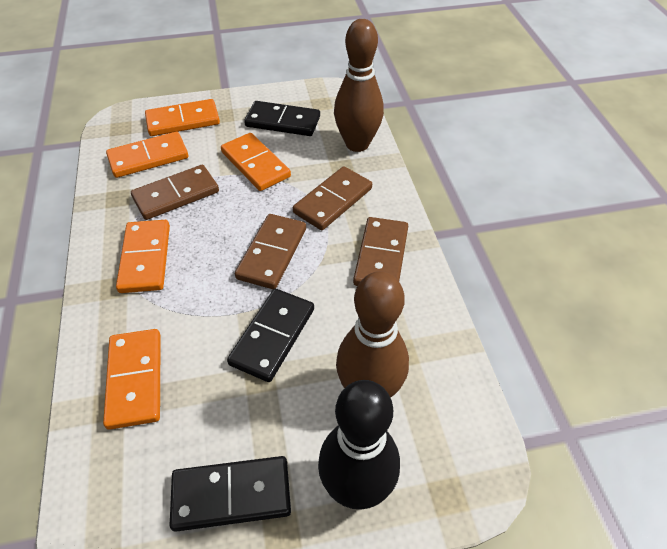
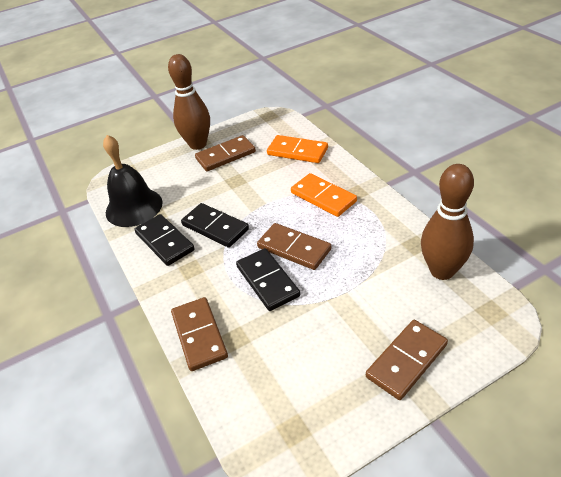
black bell: none = 0 -> [103,135,162,227] = 1
black bowling pin: [318,380,400,510] = 1 -> none = 0
orange domino: [103,329,161,430] [106,132,188,178] [116,220,170,293] [145,99,220,136] [221,133,291,191] = 5 -> [267,135,328,163] [291,173,357,217] = 2

